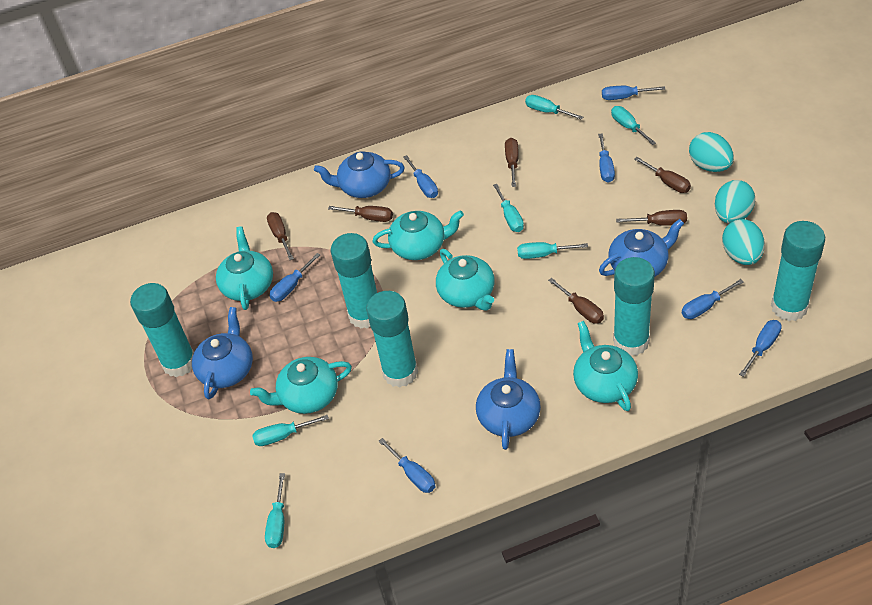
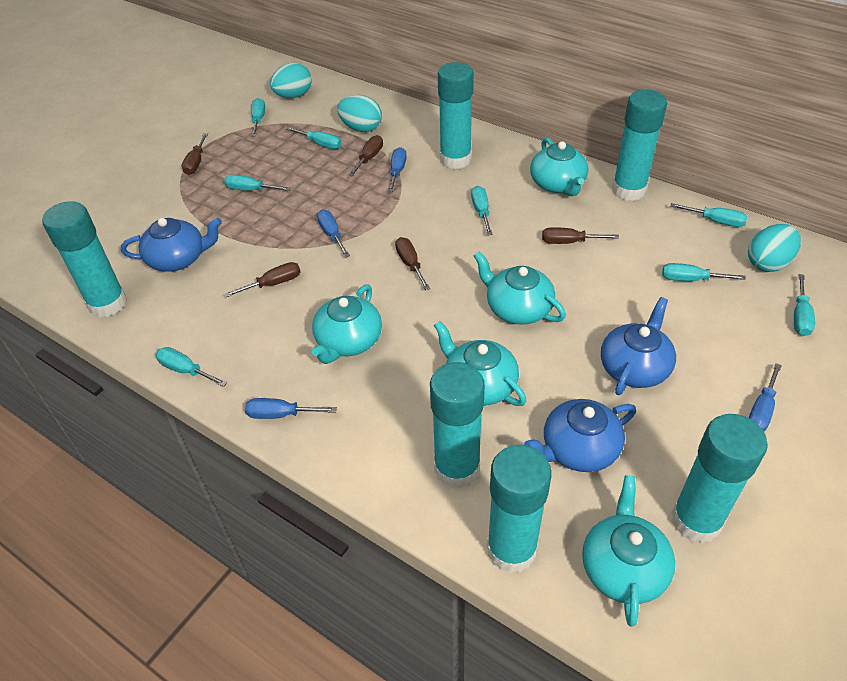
blue screwdriver: [269,253,320,302] [379,438,436,493] [403,155,438,198] [598,133,615,183] [602,86,665,100] [681,279,744,319] [739,320,782,377] = 7 -> [245,398,337,419] [317,210,350,258] [388,147,407,192] [749,363,782,431] = 4
blue teapot: [192,307,253,399] [314,151,405,198] [476,349,541,450] [599,219,684,276] = 4 -> [121,218,222,272] [524,399,636,472] [601,297,676,395] = 3
brown screwdriver: [267,212,294,260] [328,206,393,222] [505,138,519,187] [548,278,604,324] [616,210,687,226] [634,157,691,193] = 6 -> [182,133,208,175] [225,262,301,297] [348,135,383,176] [395,237,430,290] [542,227,619,244] = 5
turquoise glue stick: [130,283,194,377] [331,233,377,329] [366,291,418,388] [613,257,655,356] [771,221,825,321] = 5 -> [42,201,127,318] [430,362,485,489] [438,62,474,169] [487,445,552,573] [612,90,667,201] [671,414,768,543] = 6
turquoise screwdriver: [252,415,329,446] [265,473,285,548] [493,184,524,232] [517,242,588,259] [525,95,583,120] [611,106,656,145] = 6 -> [156,347,227,387] [224,175,291,191] [251,98,265,136] [286,127,342,149] [471,186,493,235] [662,263,746,281] [670,203,748,227] [794,274,815,336] = 8

